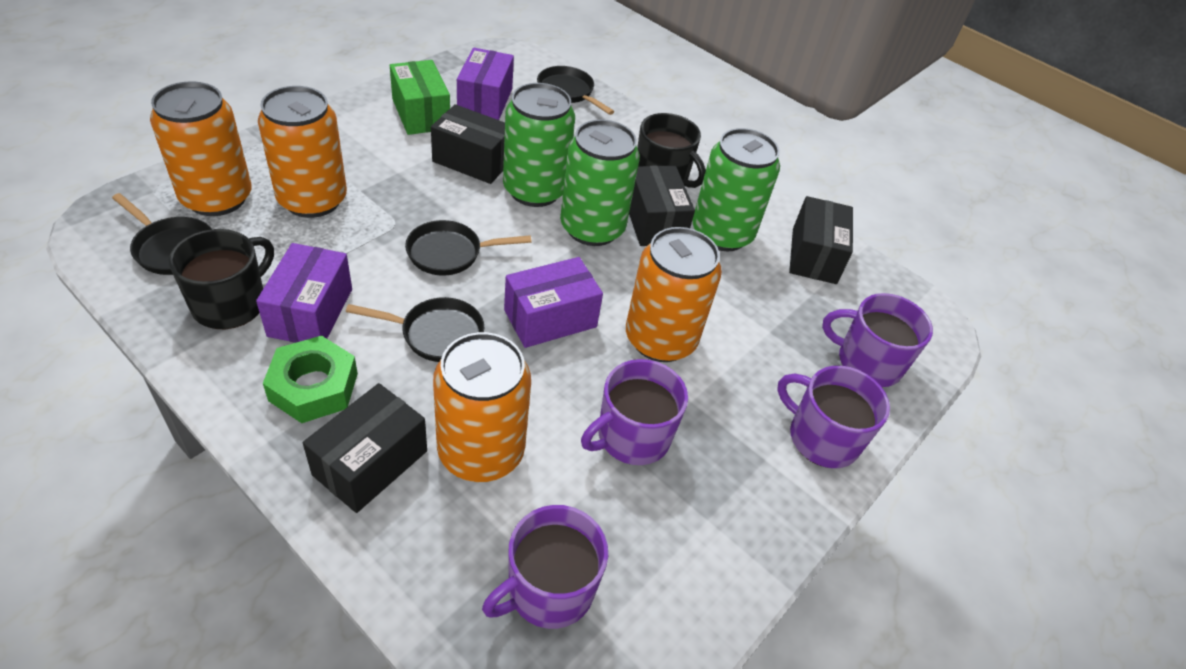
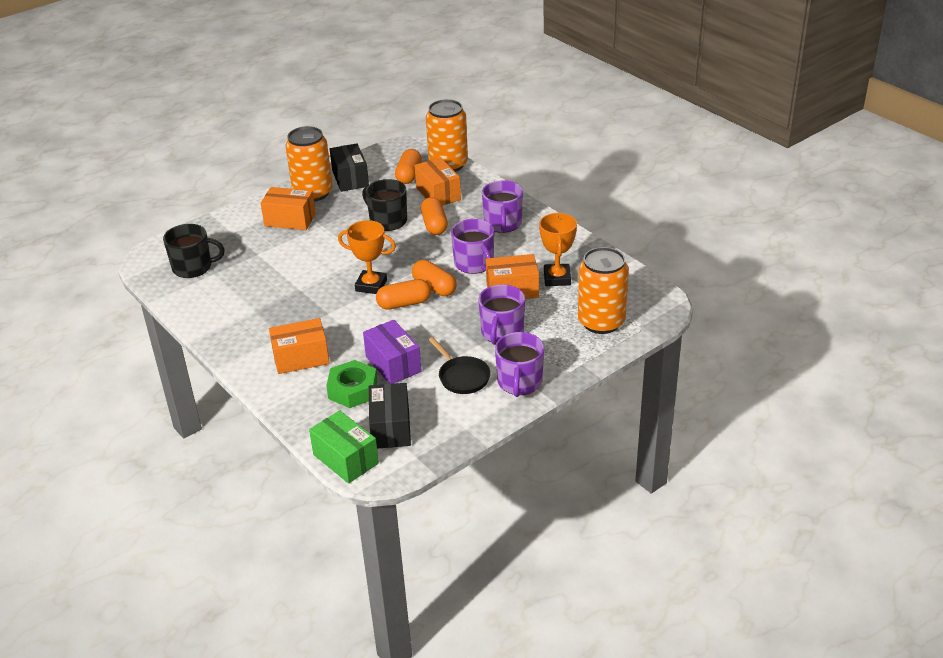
black box: [303,383,427,513] [431,104,505,184] [629,165,695,246] [789,196,853,284] = 4 -> [330,143,369,192] [369,383,411,449] = 2
black pan: [112,193,212,275] [346,297,484,362] [405,220,532,276] [537,66,615,115] = 4 -> [429,337,491,394] = 1
green can: [503,83,575,207] [560,120,640,246] [692,128,780,251] = 3 -> none = 0
orange box: none = 0 -> [261,187,316,230] [269,318,330,374] [415,157,461,206] [486,254,539,299] = 4
orange can: [150,81,252,216] [258,86,347,218] [433,332,531,482] [626,227,722,362] = 4 -> [286,126,333,202] [426,99,468,172] [578,247,629,334] = 3
orange capsule: none = 0 -> [376,279,431,310] [395,149,422,184] [412,260,457,296] [421,197,448,235] = 4
orange trophy: none = 0 -> [338,220,396,294] [539,213,577,286] = 2
purple box: [256,243,352,343] [457,48,514,120] [504,257,603,348] = 3 -> [363,320,422,384] = 1

